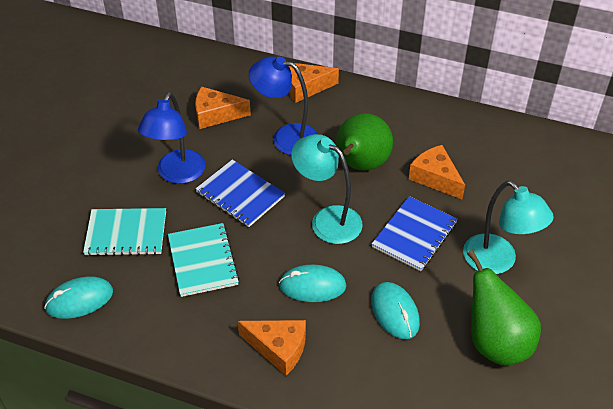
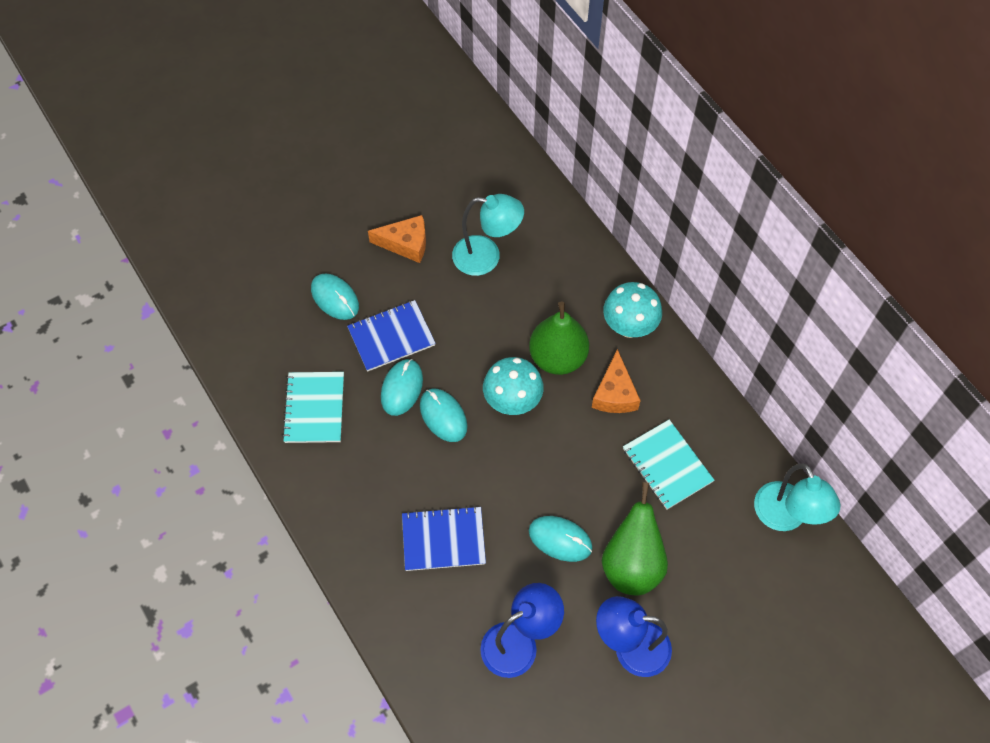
orange cheese: [195,86,251,129] [238,320,306,376] [289,63,339,103] [409,145,465,199] = 4 -> [368,215,426,263] [592,349,641,413] = 2
turquoise mouse: [44,276,113,319] [279,265,347,302] [371,282,420,339] = 3 -> [311,273,359,320] [381,359,423,416] [420,389,467,442] [529,516,593,562] = 4
turquoise mushroom: none = 0 -> [483,357,544,415] [603,282,662,338] = 2

